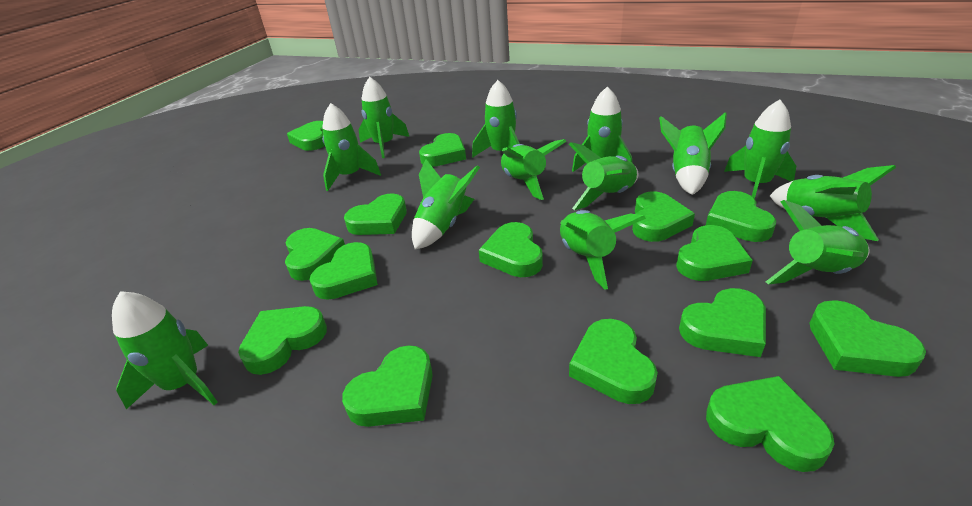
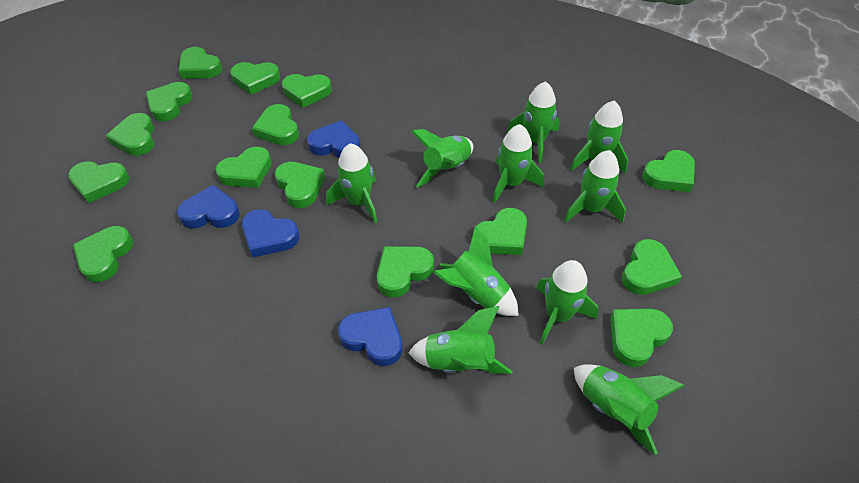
blue heart: none = 0 -> [177,185,240,229] [242,209,300,257] [307,120,361,158] [338,307,403,366] = 4
green rocket: [112,291,218,409] [322,103,381,191] [359,77,409,158] [412,159,480,249] [472,80,520,158] [501,139,567,200] [560,210,646,290] [569,142,639,210] [572,86,632,172] [659,112,727,195] [724,99,796,199] [766,200,870,284] [770,165,896,241] = 13 -> [326,143,377,223] [409,306,513,374] [411,129,473,188] [433,225,519,316] [493,124,544,203] [507,81,560,163] [536,260,598,345] [564,150,626,223] [570,101,628,173] [574,364,685,455] = 10

